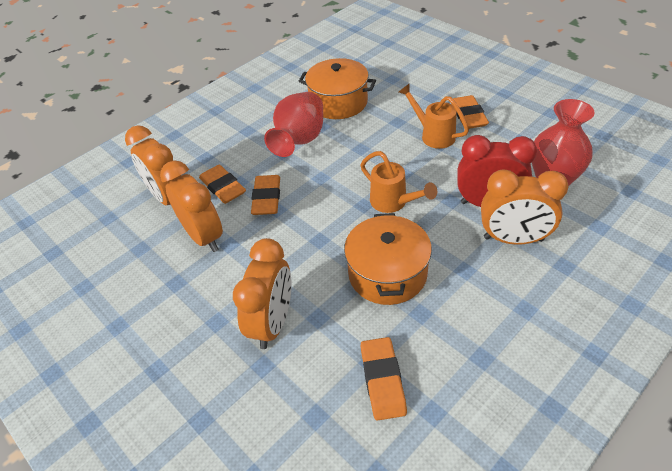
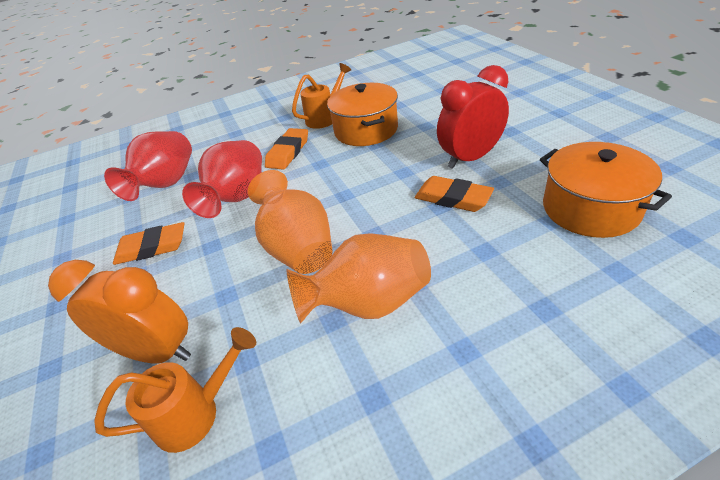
orange clock: [125,125,181,205] [160,161,223,252] [233,238,291,349] [481,169,568,245] = 4 -> [48,260,191,364] = 1
orange eraser: [199,165,246,204] [251,175,280,215] [361,337,407,421] [453,95,489,129] = 4 -> [113,222,184,265] [265,128,308,170] [415,176,494,212] = 3
orange vase: none = 0 -> [248,170,333,274] [287,233,431,324] = 2

